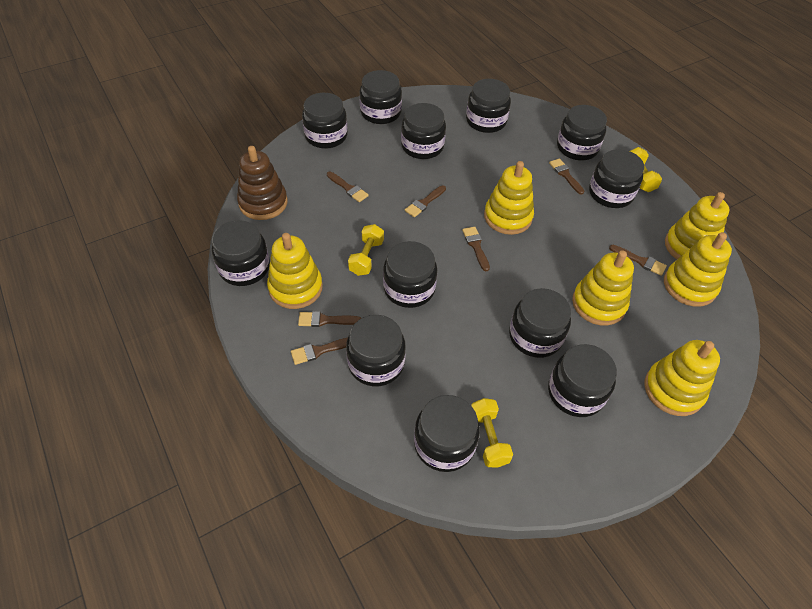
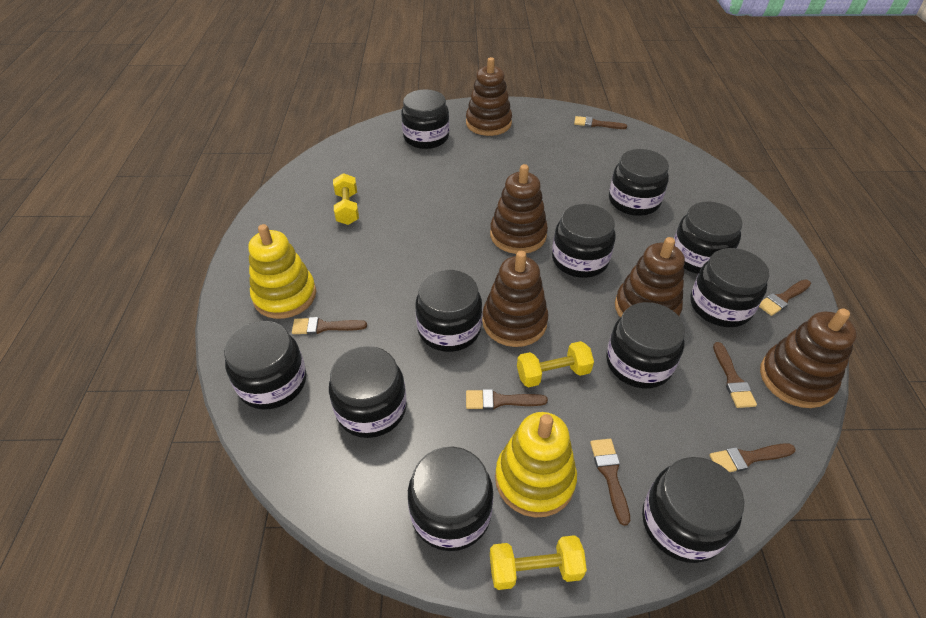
black jar: [212,220,270,286] [302,93,347,149] [346,315,406,386] [359,70,402,124] [383,241,437,308] [401,103,446,159] [414,395,480,472] [466,79,511,133] [509,288,571,358] [548,344,617,417] [557,105,607,160] [589,149,644,208] = 12 -> [224,321,306,410] [329,346,407,438] [401,89,449,149] [408,447,493,551] [415,270,482,352] [552,204,616,278] [606,302,685,388] [609,149,669,216] [642,457,744,563] [674,201,743,274] [690,248,769,327] = 11
brown stacking toy: [237,146,288,220] = 1 -> [466,57,512,136] [482,251,548,347] [490,164,548,254] [615,237,685,317] [760,308,857,408] = 5
yellow stacking toy: [267,233,323,309] [484,161,534,235] [572,250,634,325] [644,340,720,416] [664,232,732,307] [665,192,729,259] = 6 -> [248,224,316,319] [495,412,577,517] = 2

